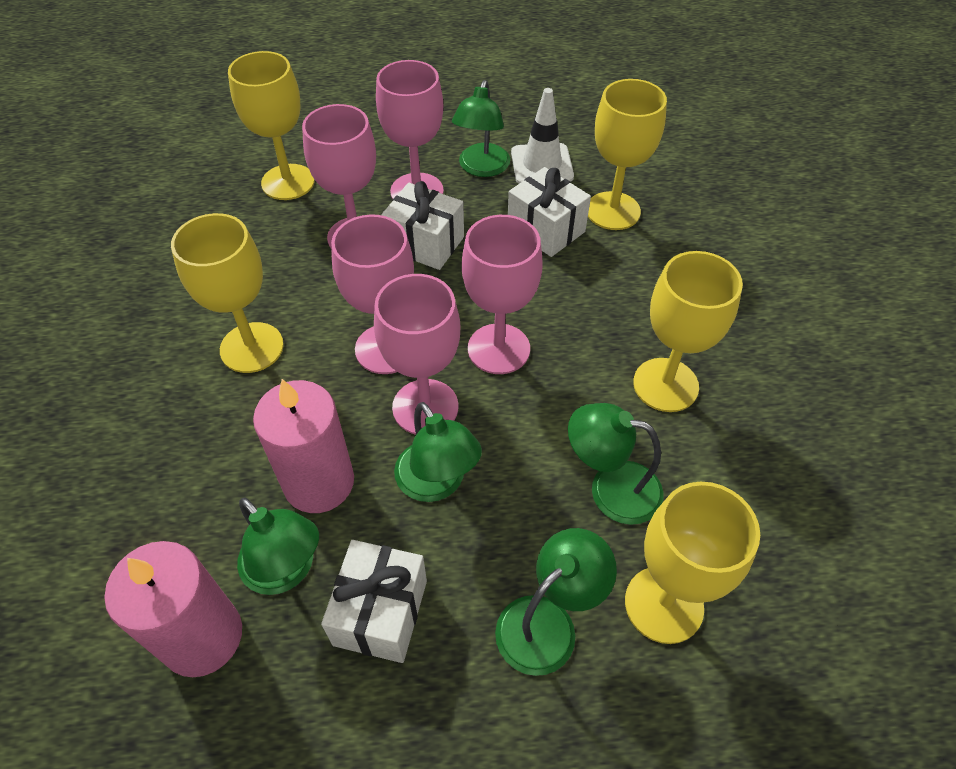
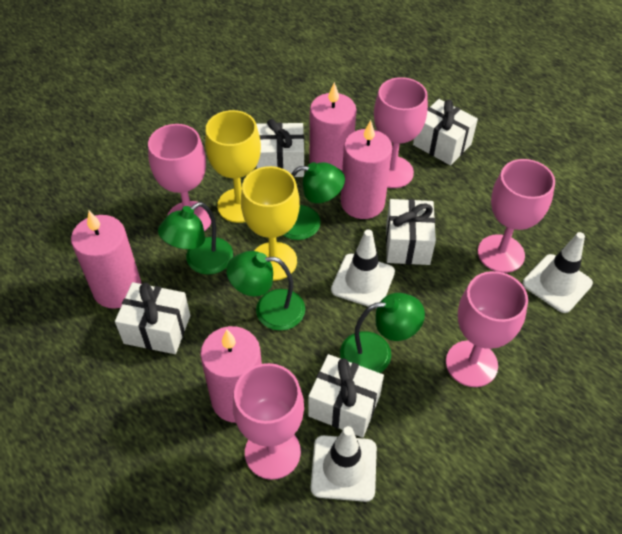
green lamp: [237,497,319,595] [394,402,482,502] [452,80,510,177] [495,528,617,676] [568,403,663,525] = 5 -> [158,202,233,275] [226,251,305,331] [283,162,345,240] [340,293,425,373] = 4
pink candle: [104,541,242,677] [253,379,354,513] = 2 -> [71,211,141,309] [200,326,262,423] [310,82,357,171] [341,120,392,219] = 4
white gift: [321,540,427,663] [381,181,464,270] [508,167,591,257] = 3 -> [115,282,190,354] [256,119,304,177] [308,354,384,438] [386,199,436,265] [413,99,478,165] = 5
white traffic cone: [511,88,574,184] = 1 -> [311,426,377,502] [331,229,395,307] [523,232,593,313] = 3
yellow goblet: [171,213,284,373] [228,51,315,200] [588,79,667,230] [625,482,760,644] [633,251,743,412] = 5 -> [205,110,261,223] [241,166,300,281] = 2

